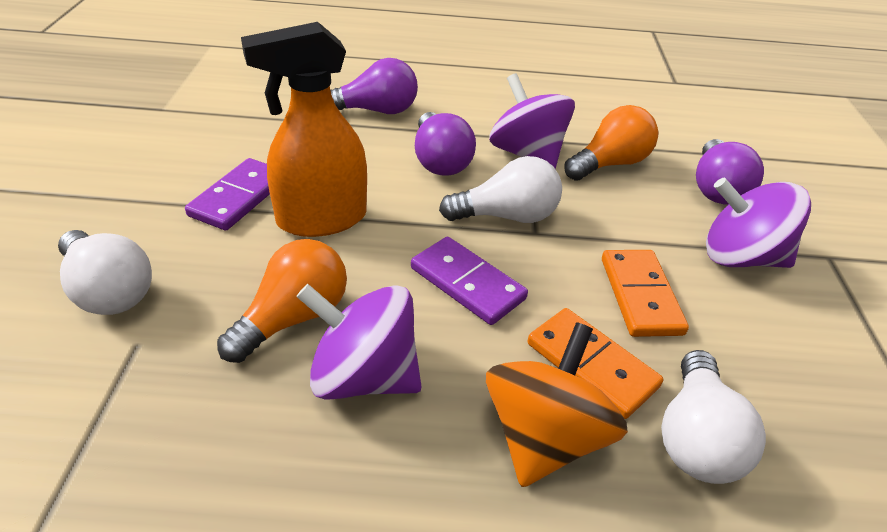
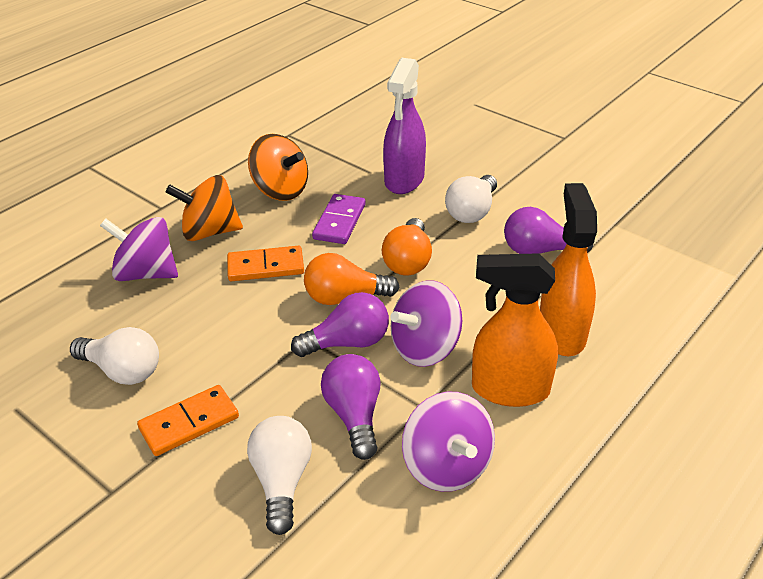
orange spinning top: [486,322,628,487] = 1 -> [166,175,243,241] [248,134,308,201] = 2
orange spray bottle: [241,22,367,237] = 1 -> [472,253,558,407] [540,183,597,356] = 2
purple domino: [185,158,270,230] [411,237,528,325] = 2 -> [312,194,366,244] = 1
purple spray bottle: none = 0 -> [383,58,426,194] = 1

